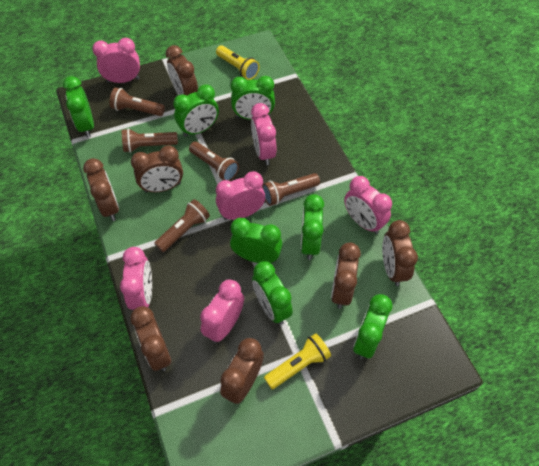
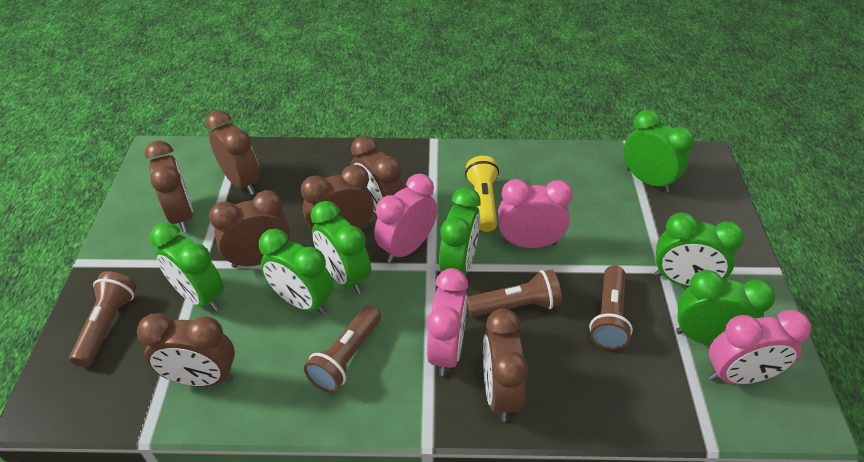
brown flashlight: [110,87,165,116] [122,128,178,153] [154,199,210,252] [189,141,239,181] [262,173,320,206] = 5 -> [69,271,137,367] [304,305,381,392] [467,269,562,317] [589,265,633,350] = 4
pink clock: [92,38,140,83] [120,247,152,310] [200,279,244,343] [216,171,265,220] [251,103,277,165] [344,176,392,234] = 6 -> [374,174,437,263] [427,268,468,376] [498,179,573,248] [709,310,811,385] = 4
yellow flashlight: [216,45,260,80] [264,333,331,389] = 2 -> [465,156,499,232] = 1

